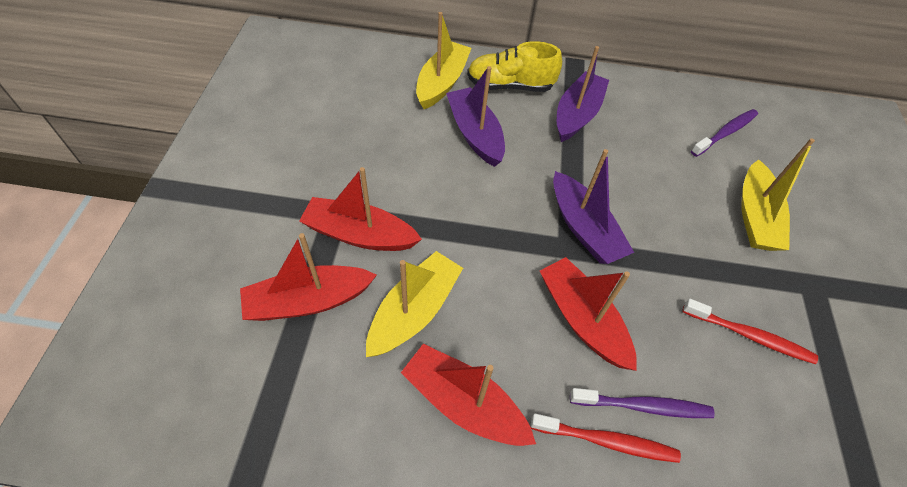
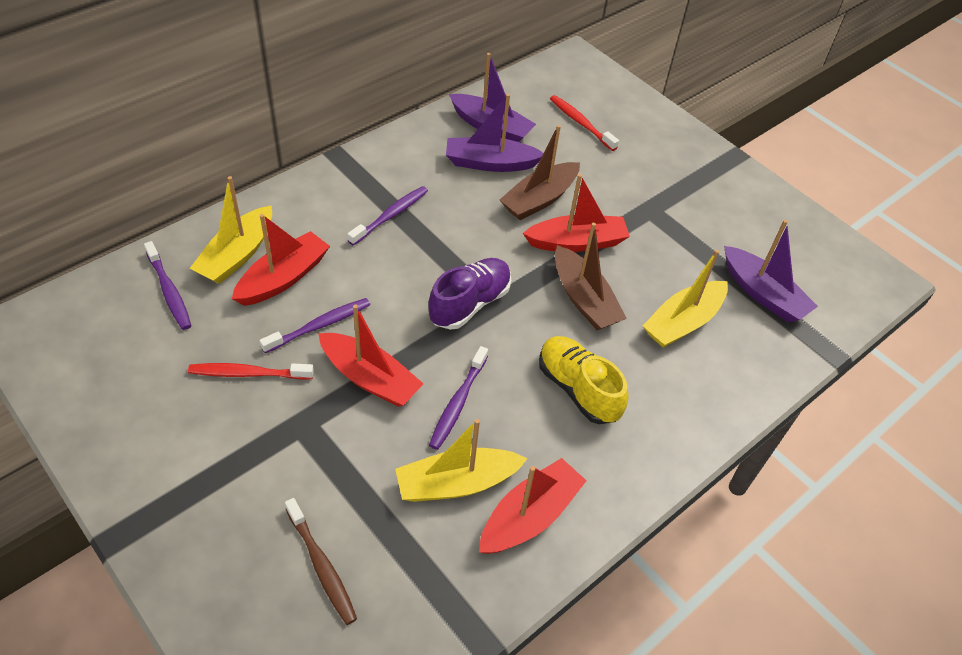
brown boat: none = 0 -> [500,125,580,220] [555,223,627,330] = 2
brown toothbrush: none = 0 -> [285,498,357,625] = 1
purple shoe: none = 0 -> [428,258,511,330] = 1
purple toothbrush: [570,388,715,418] [691,109,758,157] = 2 -> [144,241,191,330] [259,298,370,353] [347,186,428,246] [429,346,488,450] = 4

